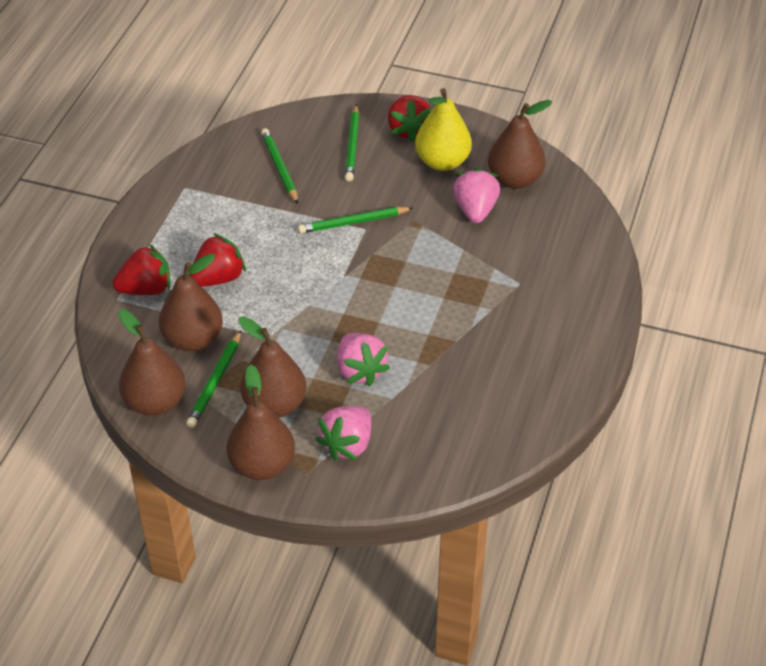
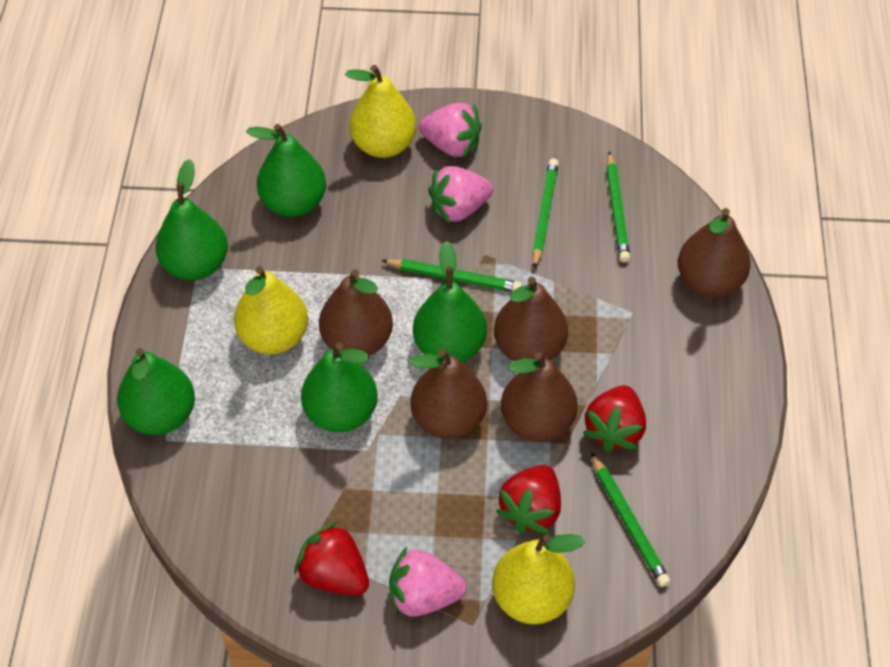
green pear: none = 0 -> [117,348,195,435] [155,159,228,280] [246,124,326,217] [301,342,378,432] [413,241,487,362] = 5
yellow pear: [415,88,472,171] = 1 -> [234,266,308,354] [345,65,416,158] [492,534,585,624] = 3

